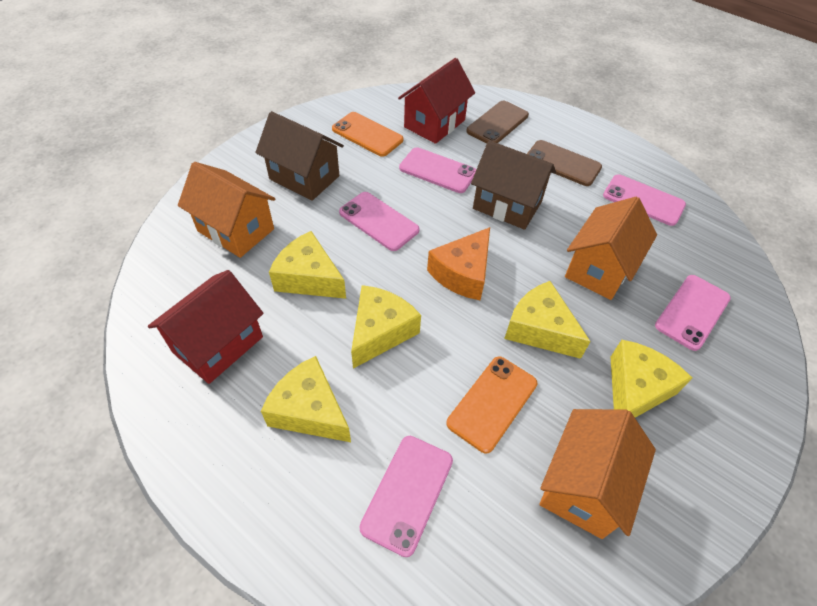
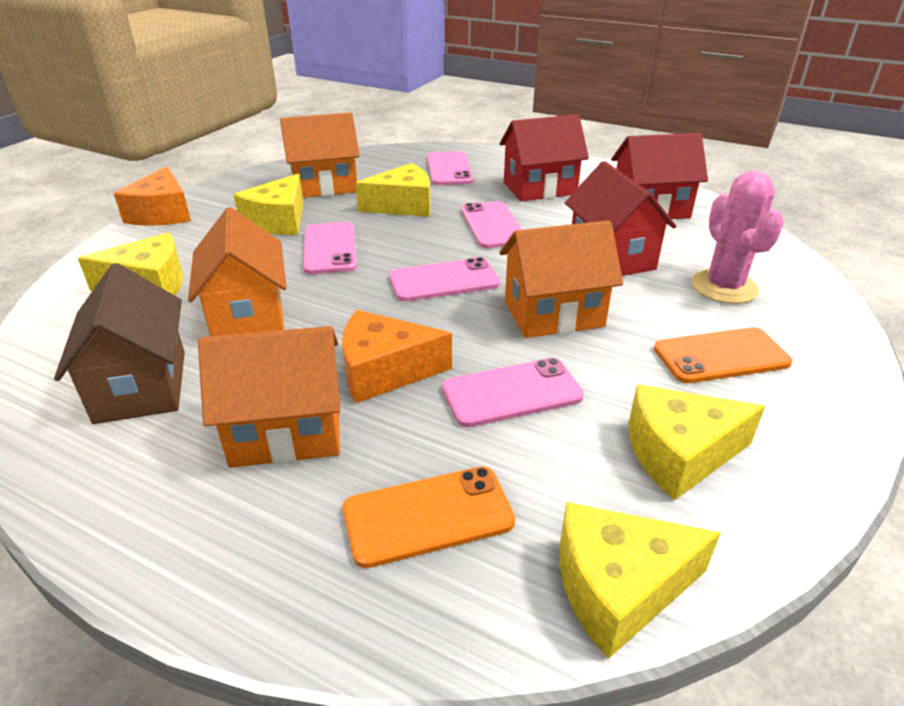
brown house: [255,111,344,201] [471,141,556,230] = 2 -> [54,263,185,424] = 1
brown phone: [466,101,529,144] [527,140,602,186] = 2 -> none = 0
orange cheese: [427,227,490,300] = 1 -> [114,166,191,226] [342,310,452,404] = 2
orange house: [178,162,275,258] [540,409,656,539] [565,196,657,300] = 3 -> [188,207,287,336] [198,326,340,468] [280,112,360,198] [500,220,623,338] = 4
pink cactus: none = 0 -> [692,170,784,304] = 1
red house: [148,270,264,384] [398,58,475,144] = 2 -> [500,114,589,201] [565,161,676,276] [611,133,708,219] = 3

